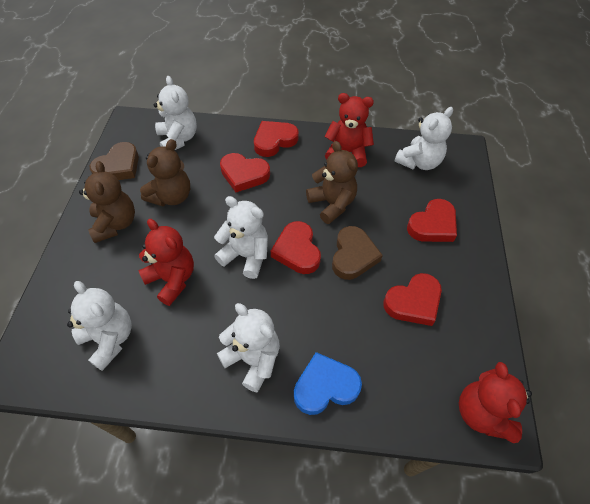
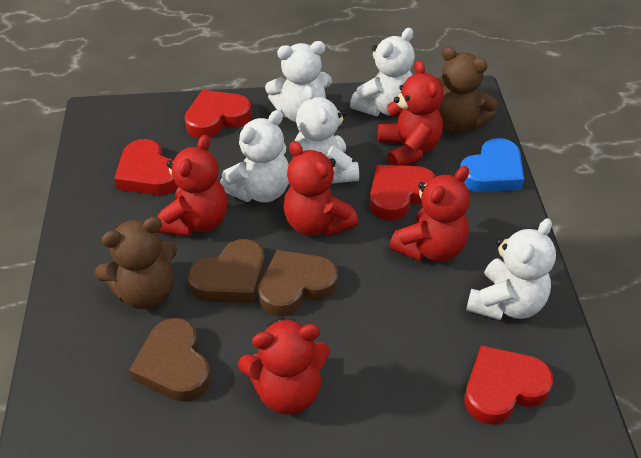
brown heart: [89,142,139,180] [332,226,383,280] = 2 -> [129,318,211,402] [188,239,265,303] [258,250,338,316] = 3
brown teddy bear: [79,161,135,243] [140,139,190,206] [306,141,358,224] = 3 -> [95,217,177,309] [438,46,498,133] = 2
red heart: [220,153,270,192] [254,121,298,157] [271,221,321,274] [383,273,442,326] [407,199,457,242] = 5 -> [114,139,179,195] [185,90,252,138] [370,165,436,221] [464,345,553,425] = 4
red teddy bear: [138,219,194,306] [324,93,374,167] [459,362,532,443] = 3 -> [157,135,227,236] [238,318,330,415] [284,141,358,236] [378,60,443,166] [389,166,470,262] = 5

